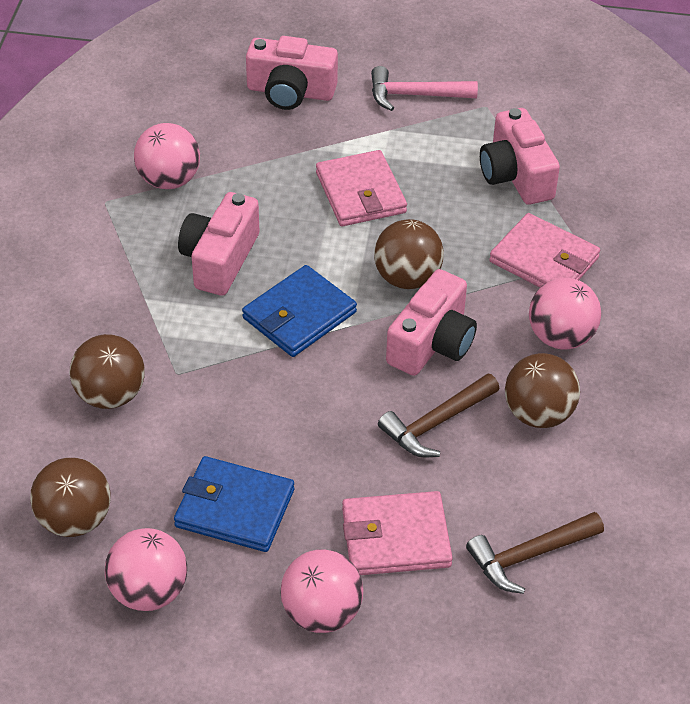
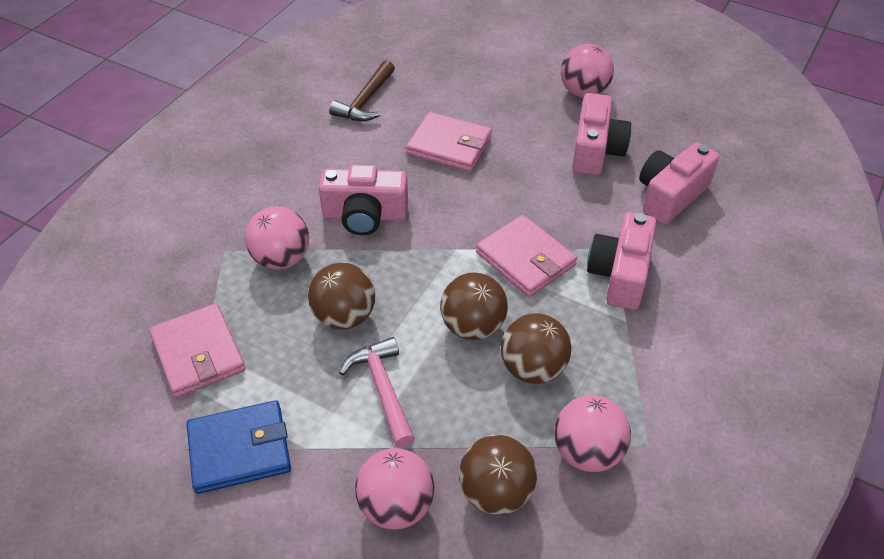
blue wallet: [174,456,294,552] [242,265,357,357] = 2 -> [186,400,291,494] = 1
brown hammer: [378,373,499,457] [466,512,604,594] = 2 -> [329,60,395,121] = 1

